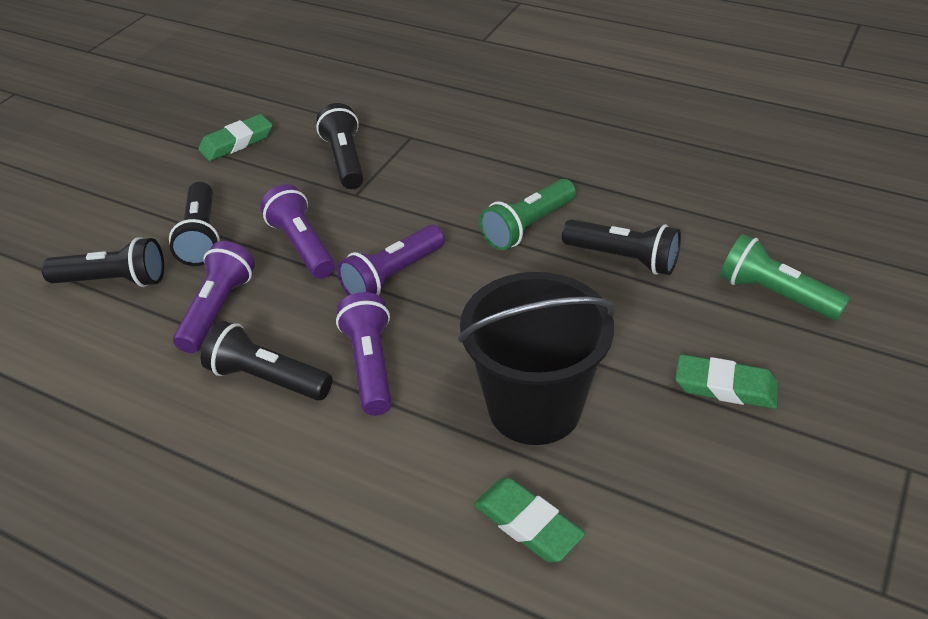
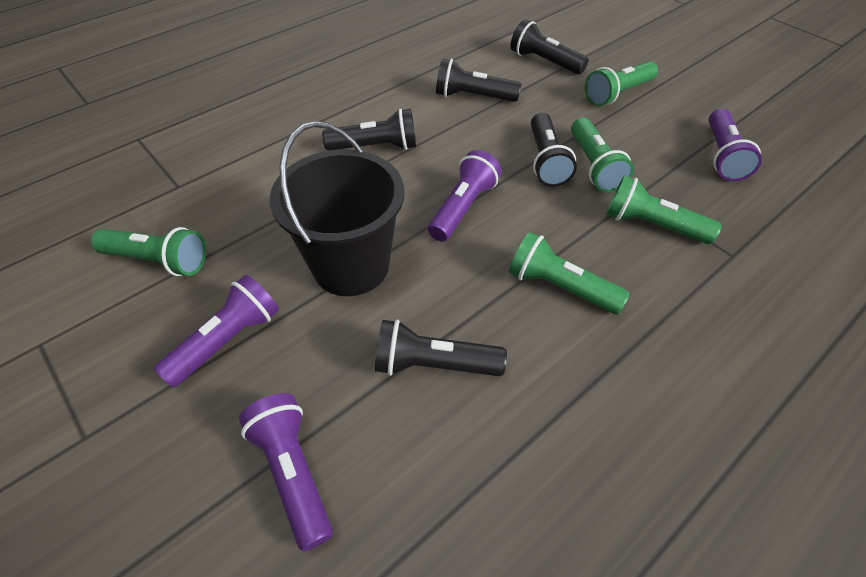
green eraser: [198,114,272,161] [474,478,585,562] [675,354,779,409] = 3 -> none = 0
green flashlight: [479,179,576,250] [720,234,850,320] = 2 -> [91,227,206,276] [509,232,630,315] [571,118,634,192] [585,61,658,106] [606,175,722,244] = 5

